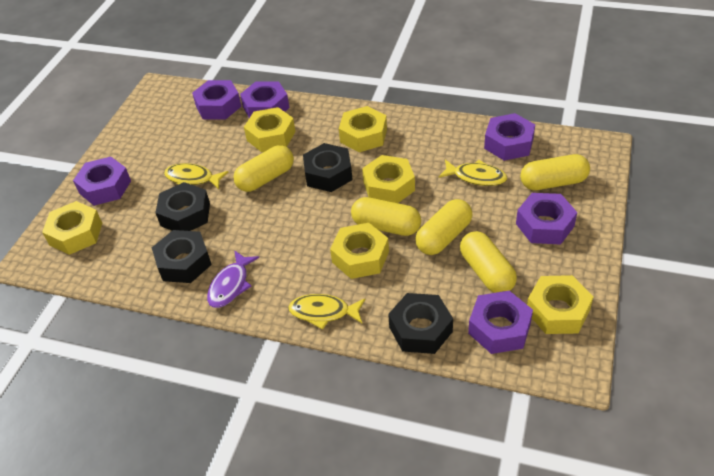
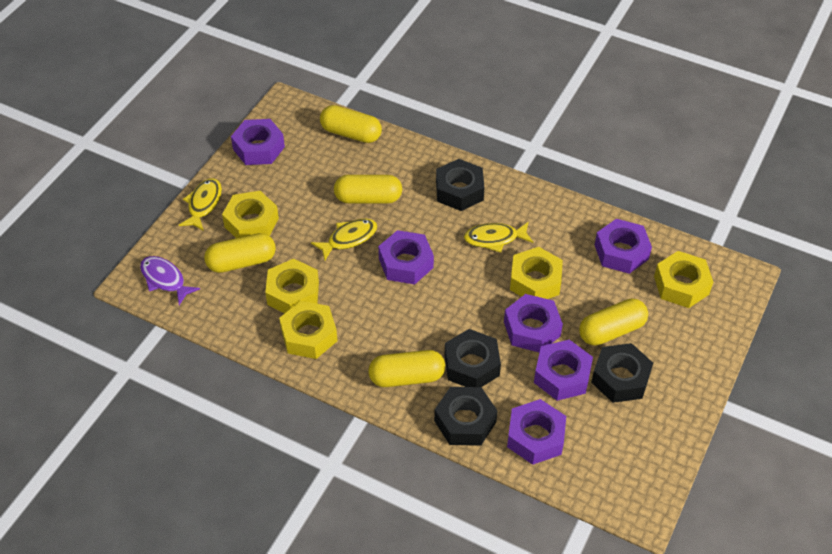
yellow nut: [42,201,102,255] [244,107,296,152] [330,223,389,279] [339,106,387,152] [362,155,415,203] [527,275,593,334] = 6 -> [222,191,279,238] [265,259,319,313] [279,301,338,359] [510,247,563,299] [654,251,713,308] = 5

